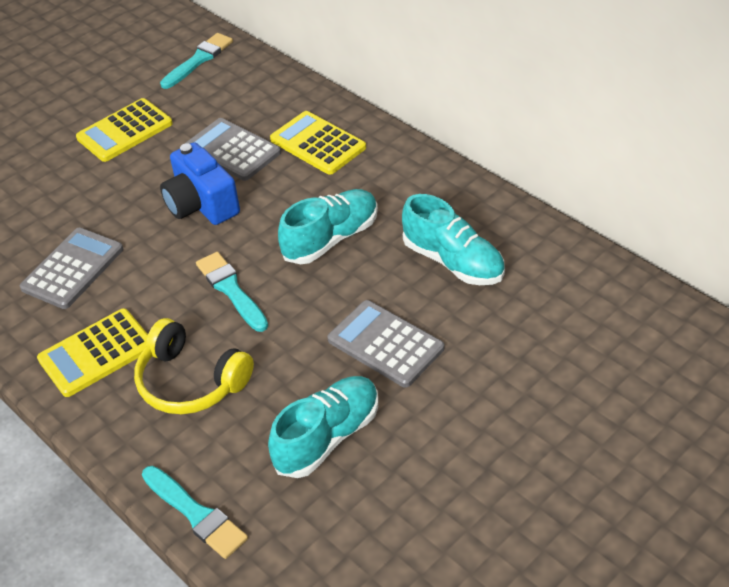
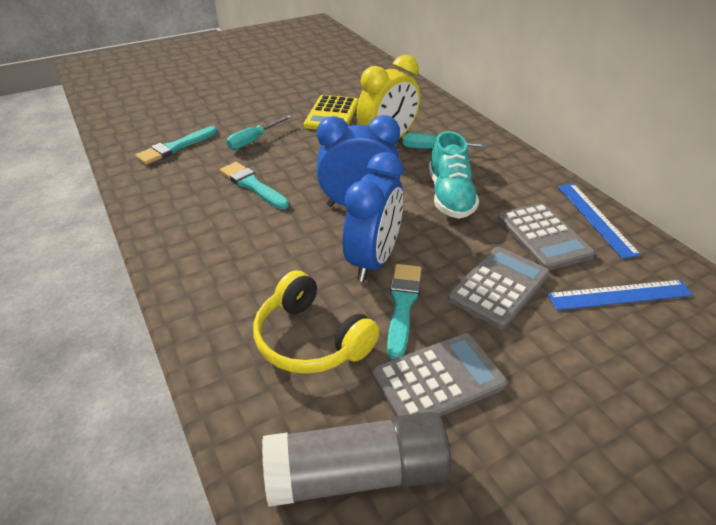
blue camera: [160,142,240,225] = 1 -> none = 0
blue clock: none = 0 -> [317,115,400,207] [343,152,404,282] = 2
blue ruler: none = 0 -> [548,280,693,310] [557,184,641,259] = 2
grey glue stick: none = 0 -> [262,411,451,507] = 1
turquoise screwdriver: none = 0 -> [226,115,292,150] [403,133,486,149] = 2
turquoise shoe: [268,376,378,478] [278,189,378,264] [402,194,505,285] = 3 -> [429,131,479,219] = 1
yellow calculator: [37,308,148,397] [76,98,173,162] [270,111,366,175] = 3 -> [304,95,359,130] = 1
yellow clock: none = 0 -> [357,55,420,139] = 1

